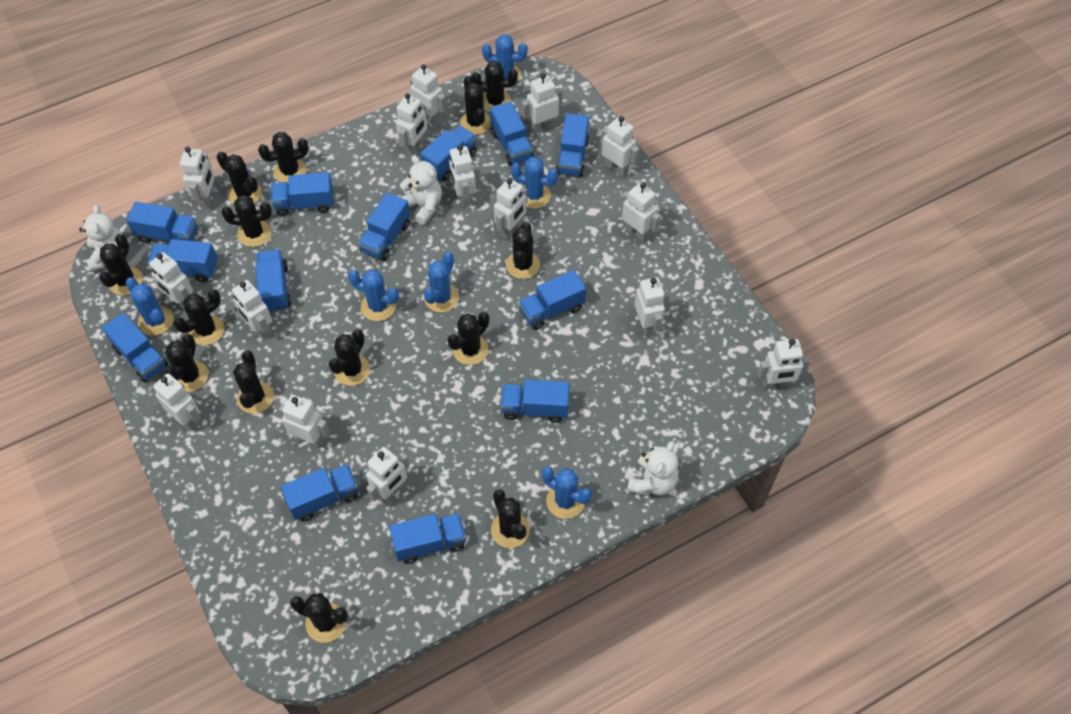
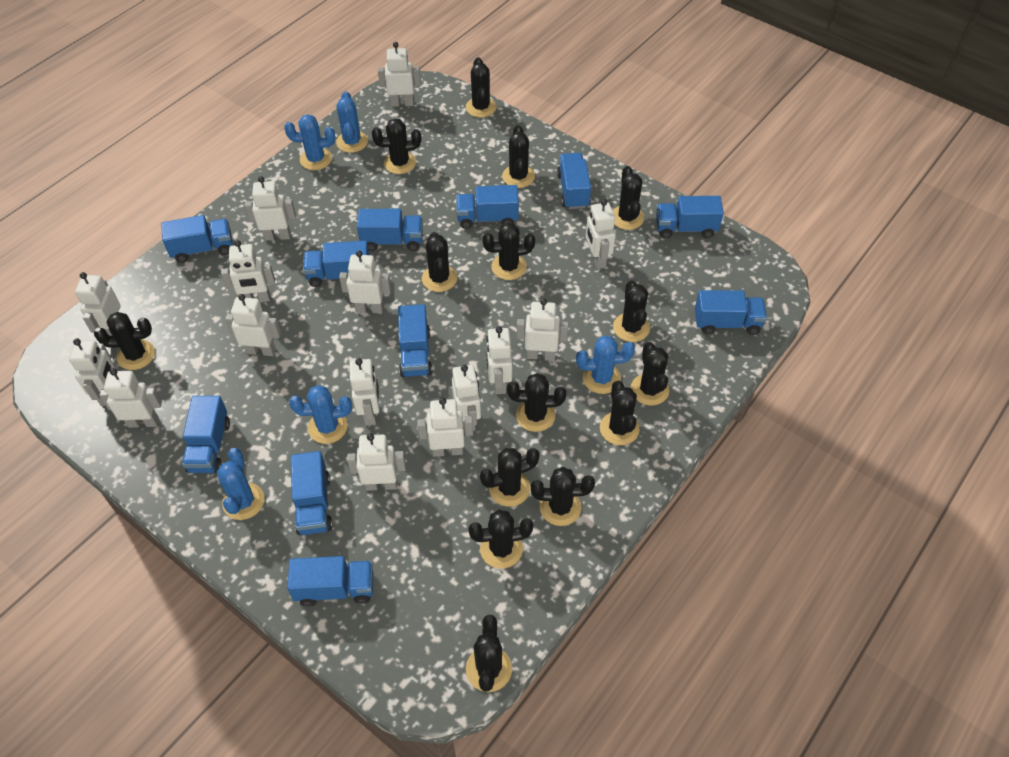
black cactus: [99,234,143,295] [164,334,208,392] [173,289,224,345] [216,152,262,204] [221,195,272,247] [233,350,274,414] [258,132,309,184] [290,593,348,643] [329,329,370,386] [447,312,489,365] [460,76,491,135] [471,61,518,112] [491,489,530,548] [506,222,540,279] = 14 -> [94,312,155,370] [372,118,421,174] [422,232,457,292] [466,57,497,118] [466,615,512,692] [468,510,533,569] [480,448,540,507] [482,223,535,280] [502,125,535,188] [507,373,566,432] [531,467,595,526] [600,381,640,445] [613,166,645,230] [613,280,650,342] [631,342,670,406] = 15
blue cactus: [126,278,174,335] [348,270,399,321] [424,252,459,312] [482,34,528,82] [511,157,558,208] [542,467,592,519] = 6 -> [217,448,264,520] [284,114,335,170] [289,385,352,444] [336,91,368,153] [576,335,635,394] = 5
blue truck: [102,313,168,382] [126,202,198,243] [148,239,218,282] [255,249,291,313] [271,172,333,216] [281,464,358,521] [358,193,410,261] [389,513,466,564] [420,125,477,181] [490,101,534,166] [501,380,570,423] [519,270,586,330] [556,113,589,177] = 13 -> [161,215,232,263] [182,396,230,473] [287,556,373,606] [291,451,333,535] [303,241,369,287] [357,209,423,251] [398,304,432,377] [456,185,519,229] [557,153,591,209] [656,196,724,239] [695,290,767,335] = 11
white teddy bear: [79,205,123,272] [400,155,442,225] [627,441,678,496] = 3 -> none = 0

